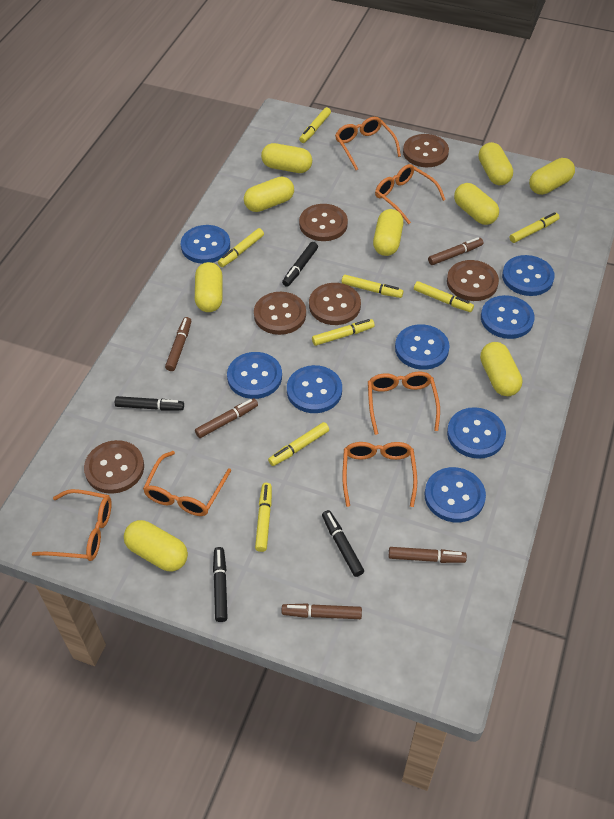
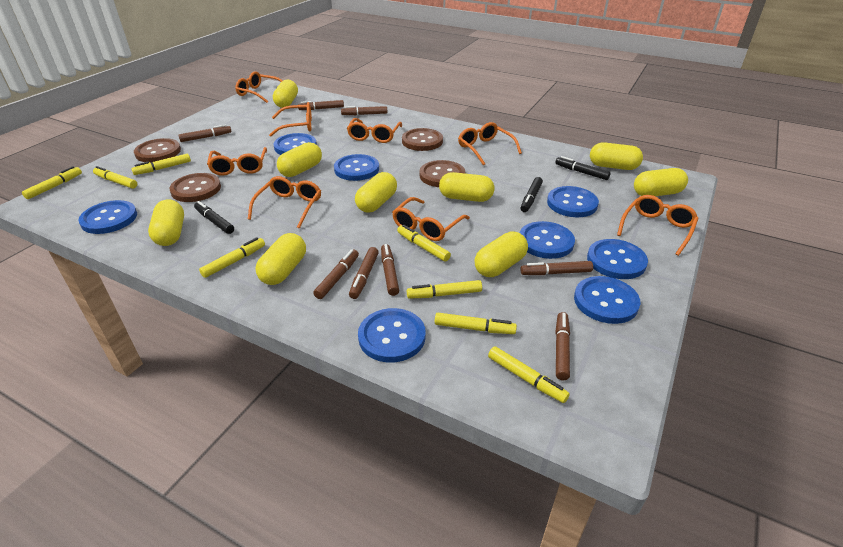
black marker: [115,396,184,411] [213,547,228,622] [282,242,318,287] [322,510,364,577] = 4 -> [194,201,234,234] [520,177,543,212] [555,156,611,180] = 3
brown button: [84,440,144,494] [254,292,306,335] [299,204,348,241] [309,283,361,325] [403,134,449,167] [447,260,499,301] = 6 -> [134,138,181,163] [169,173,221,202] [402,128,443,151] [420,160,465,187] = 4
brown marker: [165,317,191,371] [195,398,258,438] [281,604,362,619] [389,547,467,563] [428,237,483,265] = 5 -> [178,124,231,142] [298,100,344,110] [313,249,359,299] [341,106,387,115] [349,247,379,299] [381,244,399,296] [520,261,593,275] [555,312,570,380] = 8
orange glasses: [32,489,112,561] [143,451,231,516] [335,117,401,170] [342,442,417,507] [368,372,440,435] [375,164,446,224] = 6 -> [207,147,267,176] [235,71,283,103] [248,176,321,229] [269,102,312,137] [347,118,402,143] [392,197,470,241] [458,122,522,165] [617,195,699,256] = 8

